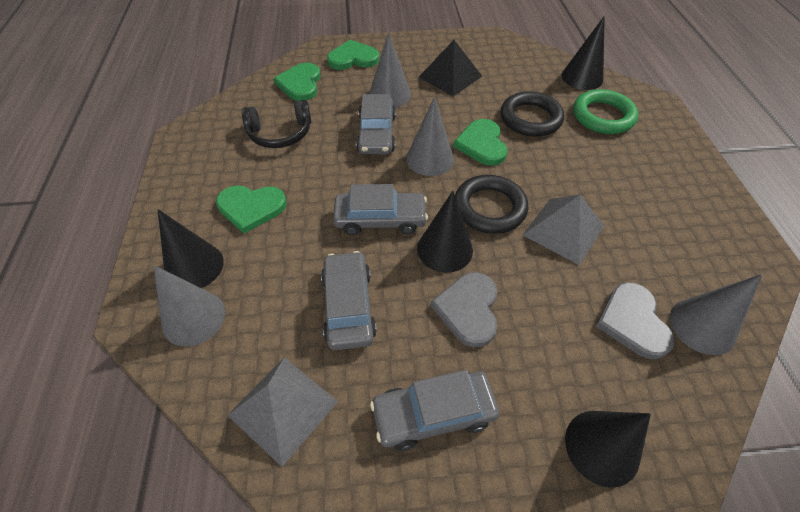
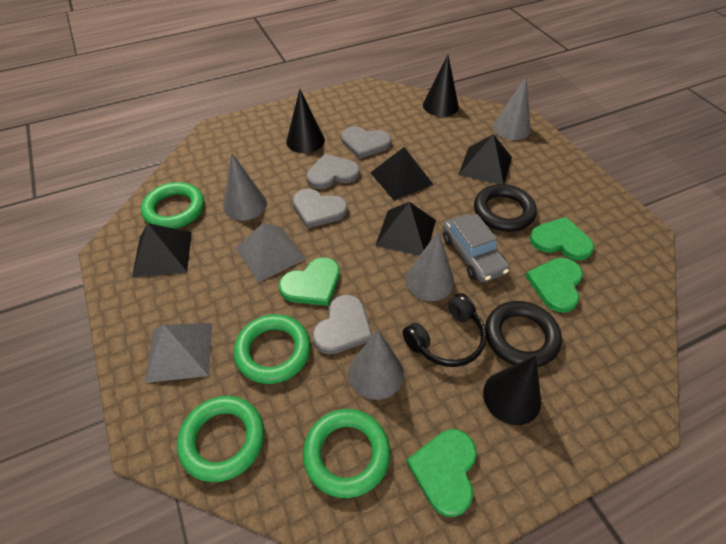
black cone: [157,209,224,288] [417,191,473,273] [562,16,605,90] [565,411,651,488] = 4 -> [287,89,325,153] [423,55,459,117] [483,356,541,425] = 3
black pyramid: [418,40,482,97] = 1 -> [132,223,192,277] [370,147,434,201] [375,202,436,256] [458,134,512,184] = 4
green ring: [573,89,638,134] = 1 -> [141,182,204,229] [177,396,264,482] [234,314,311,384] [303,409,390,498] = 4
grey car: [321,251,377,350] [333,184,428,235] [356,94,396,154] [370,370,499,451] = 4 -> [442,214,510,282] = 1
grey heart: [431,272,497,347] [596,282,675,359] = 2 -> [292,189,348,229] [306,154,360,189] [312,295,373,354] [341,127,391,159] = 4

